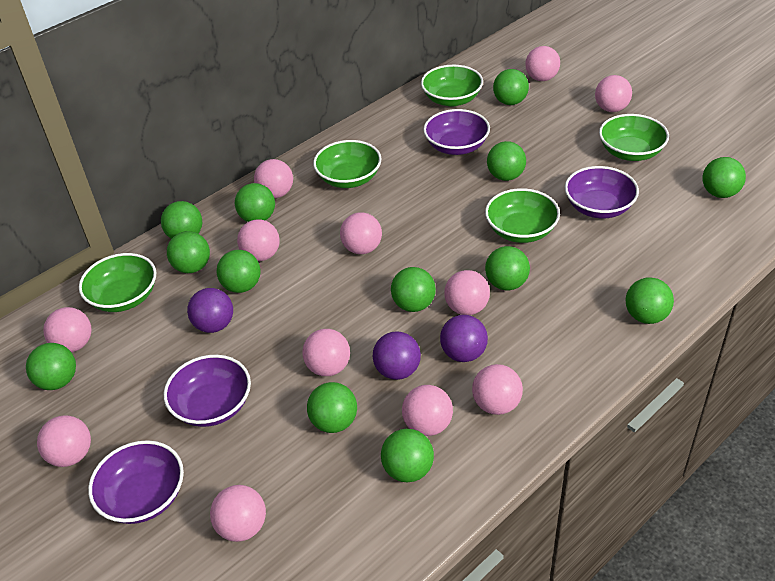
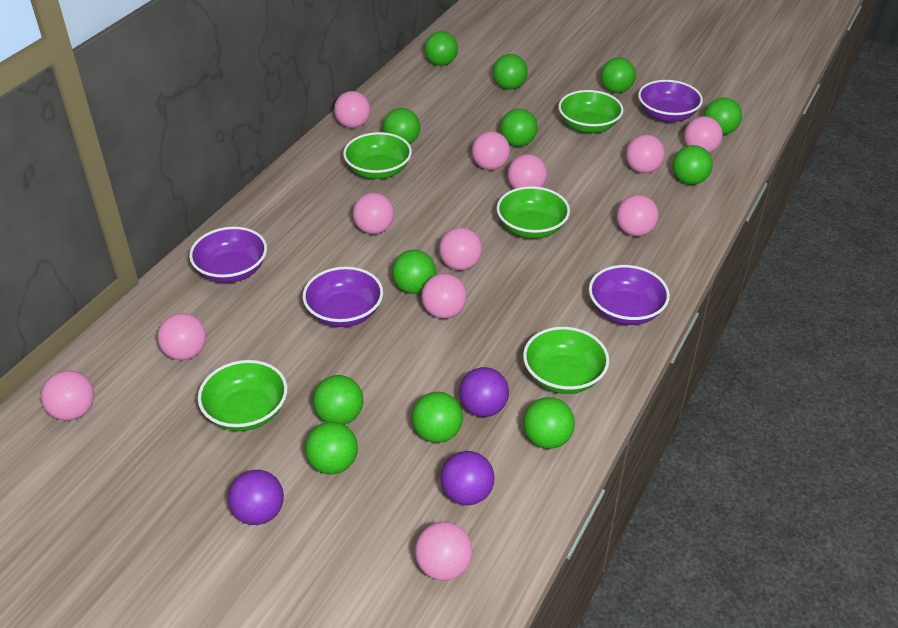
green ball: [26,343,76,390] [161,201,202,239] [167,231,210,273] [217,250,261,293] [235,183,275,222] [307,382,357,433] [381,429,434,482] [391,267,436,312] [485,246,530,290] [487,141,526,181] [493,69,529,105] [625,277,674,324] [702,157,746,198] = 13 -> [305,422,358,474] [313,375,363,425] [383,108,420,144] [392,250,436,294] [412,392,463,443] [424,31,458,66] [493,54,528,90] [500,109,537,147] [523,397,575,449] [601,58,636,93] [673,145,713,185] [704,98,742,135] = 12

